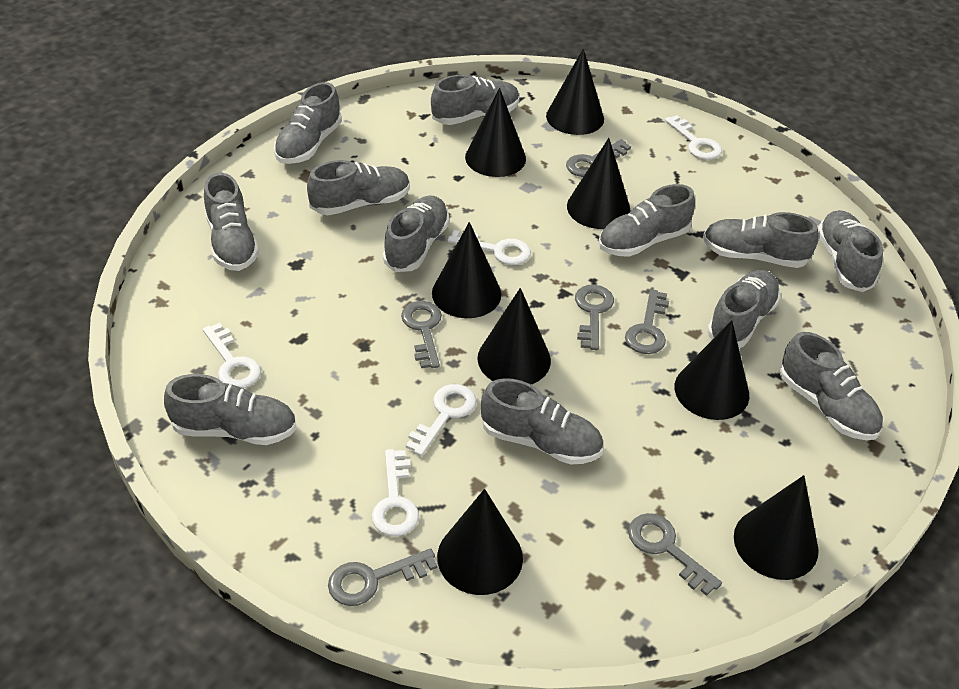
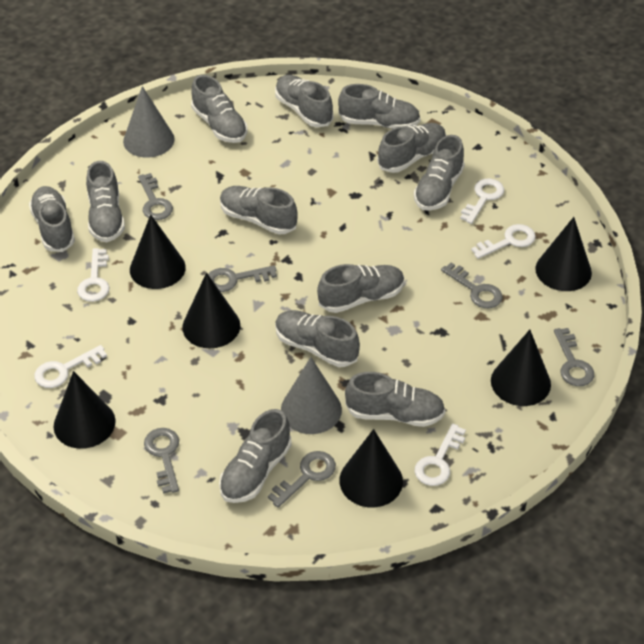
black cone: [432,222,501,318] [437,489,523,595] [465,88,526,177] [477,288,551,384] [546,49,604,135] [567,138,630,229] [674,320,749,420] [734,475,819,580] = 8 -> [54,371,116,449] [130,215,186,289] [182,273,240,348] [339,429,403,507] [491,330,551,406] [535,217,592,291] = 6
grey cone: none = 0 -> [123,86,175,157] [281,357,342,434] = 2

